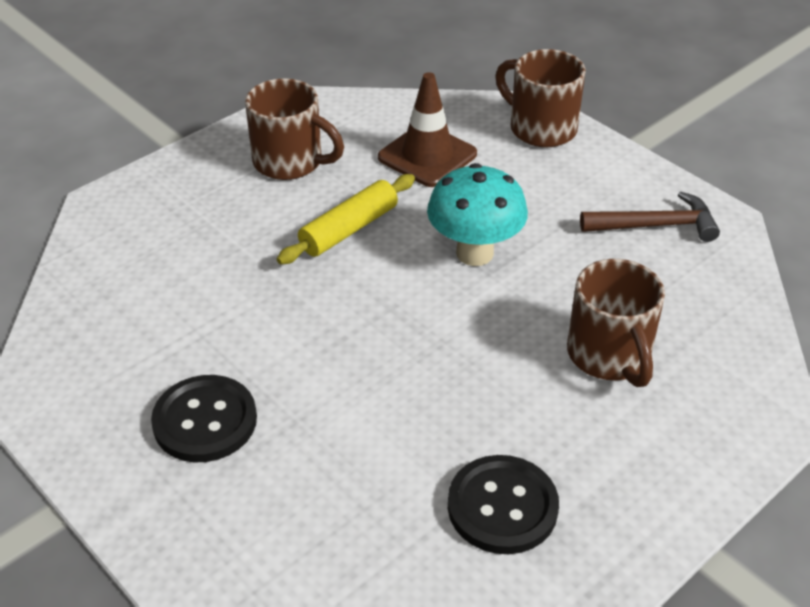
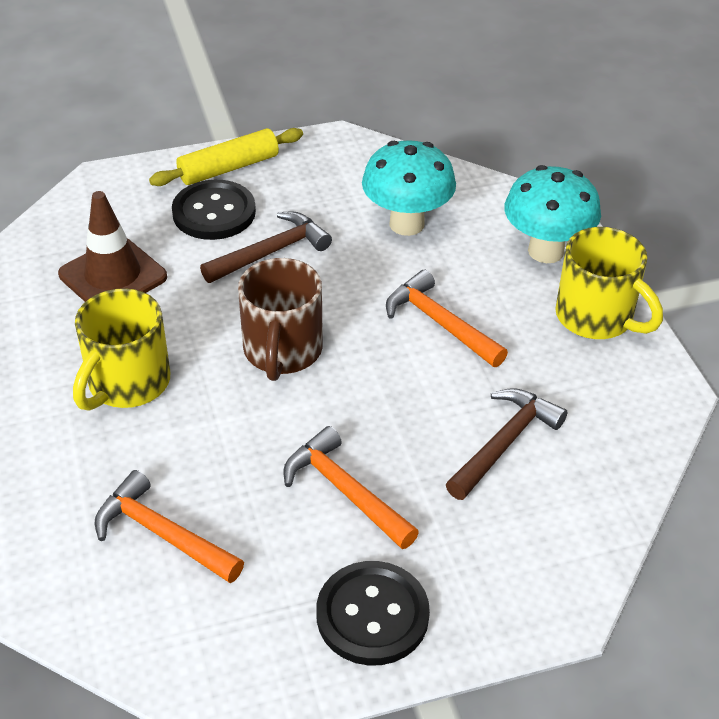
brown hammer: [580,192,720,242] = 1 -> [200,212,332,283] [446,388,567,500] = 2
brown mug: [245,78,344,180] [495,49,586,147] [567,258,665,387] = 3 -> [238,258,323,381] = 1
orange hammer: none = 0 -> [95,470,244,583] [283,426,419,549] [386,270,508,367] = 3
turquoise mushroom: [427,163,528,266] = 1 -> [362,140,456,236] [504,165,601,263] = 2
yellow mug: none = 0 -> [73,288,170,411] [555,227,663,339] = 2

